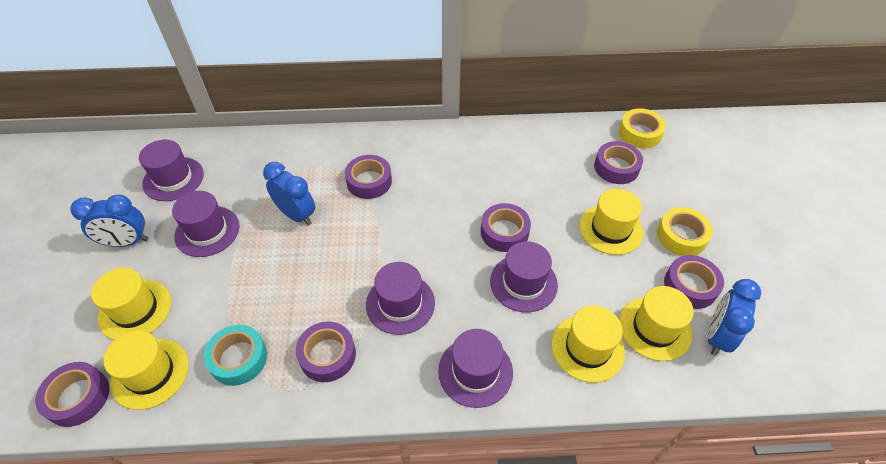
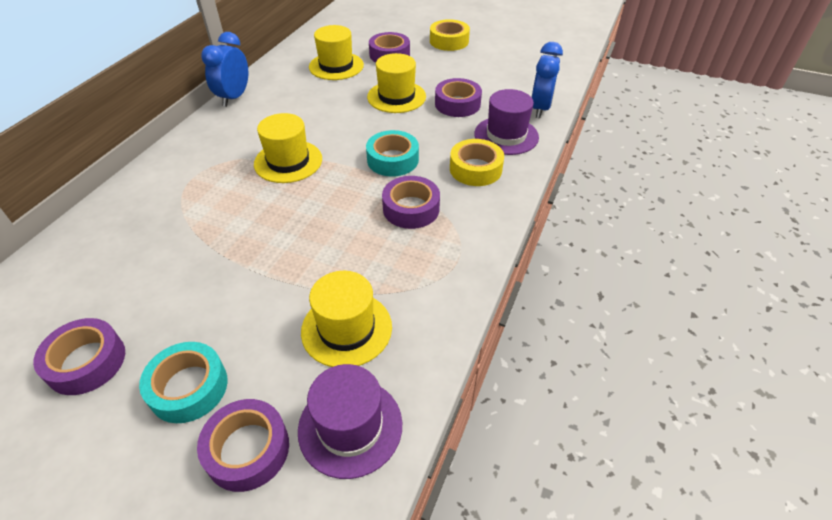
blue clock: [71,194,148,247] [263,162,315,226] [707,279,761,356] = 3 -> [201,32,248,107] [532,42,563,118] = 2
purple hat: [139,140,204,201] [172,191,240,257] [366,262,435,335] [438,329,513,408] [490,241,558,313] = 5 -> [298,364,402,479] [474,89,539,155] = 2
purple tape: [35,362,109,427] [296,322,356,382] [345,155,392,199] [481,203,531,252] [594,141,643,184] [664,255,724,309] = 6 -> [33,318,125,395] [197,399,289,492] [369,32,410,62] [382,176,440,229] [435,78,482,117] = 5
turquoise tape: [203,325,267,386] = 1 -> [139,342,228,423] [366,130,419,177] = 2
yellow hat: [91,268,171,340] [104,331,189,410] [551,306,625,383] [579,189,643,255] [619,286,694,361] = 5 -> [254,113,322,183] [301,271,392,367] [309,25,364,80] [367,53,426,113] = 4

